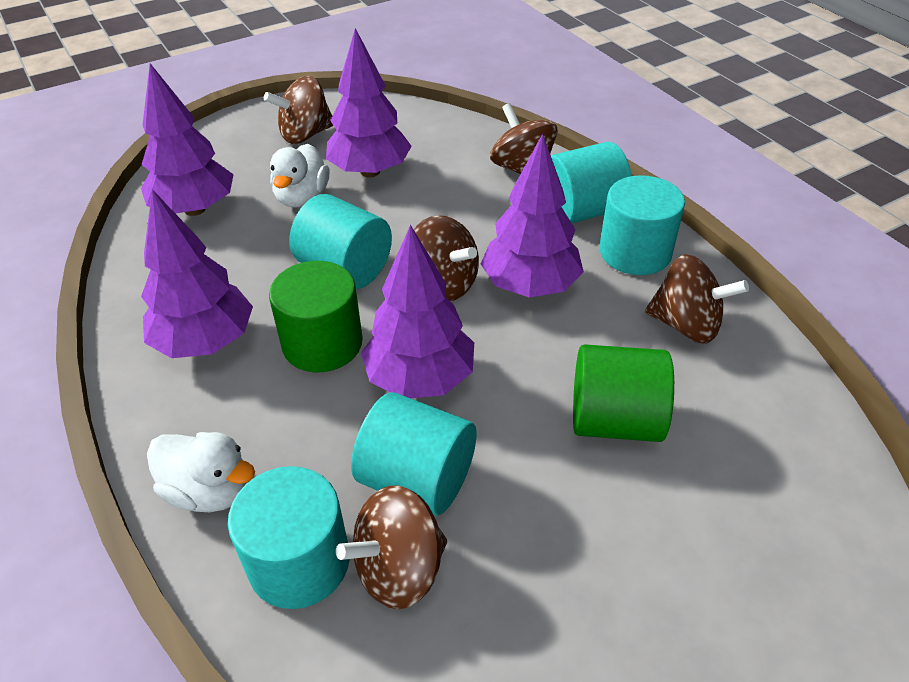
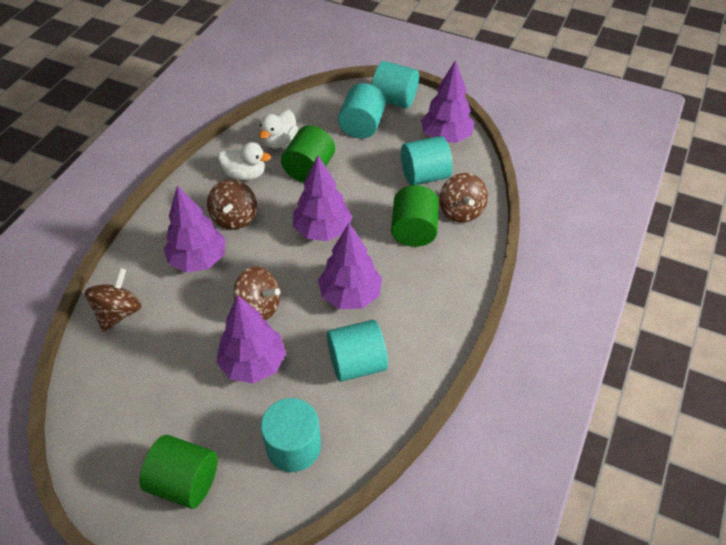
brown spinning top: [264,76,334,144] [336,485,447,609] [414,215,479,301] [490,103,558,174] [645,254,749,344] = 5 -> [85,268,141,332] [207,180,257,230] [234,267,280,320] [439,173,488,223] = 4
green cylinder: [269,261,363,372] [573,344,674,442] = 2 -> [140,435,218,509] [281,125,335,183] [391,185,439,247] = 3

